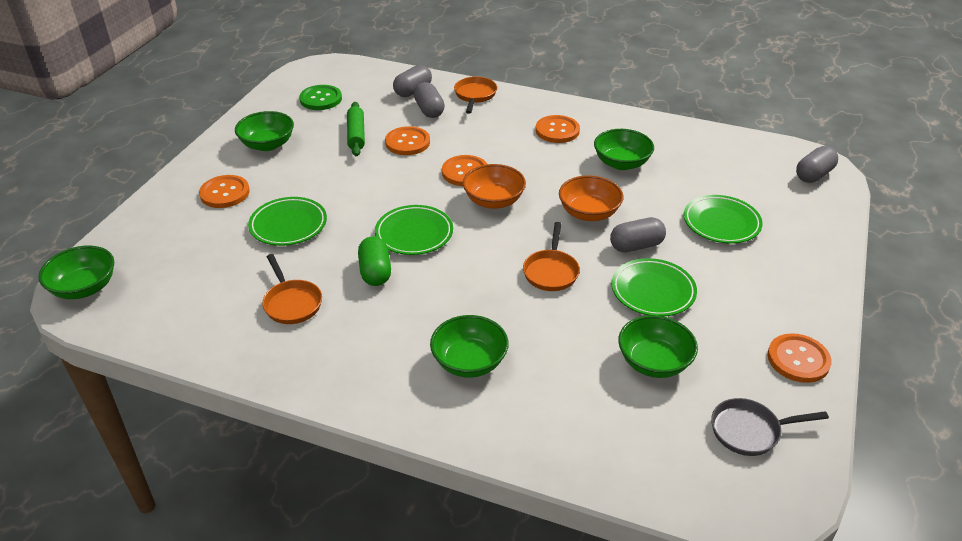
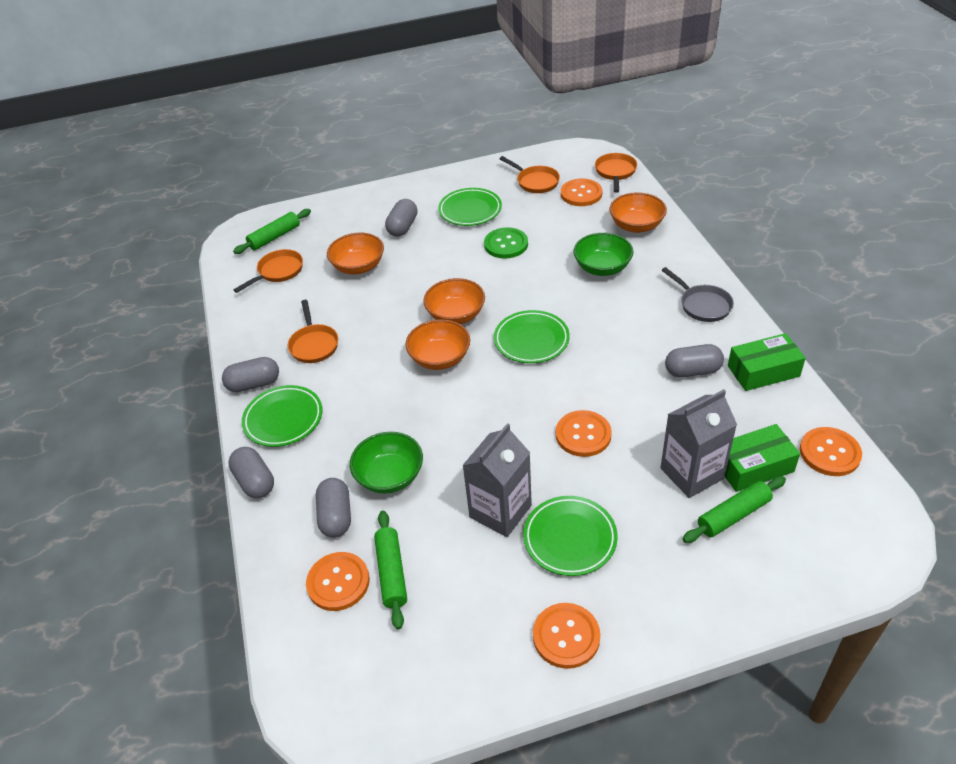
green bowl: [39,246,114,299] [235,111,294,151] [430,315,509,378] [594,129,654,170] [618,315,698,378] = 5 -> [350,432,423,494] [574,233,634,276] = 2
green box: none = 0 -> [725,424,800,492] [728,333,806,391] = 2
green capsule: [358,236,391,286] = 1 -> none = 0
green rolling pin: [347,102,365,156] = 1 -> [233,209,311,254] [374,511,407,629] [683,476,786,543] = 3
grey capsule: [393,65,432,97] [414,82,445,118] [610,217,666,253] [796,146,838,183] = 4 -> [222,357,279,392] [228,447,274,498] [316,478,351,538] [385,199,417,237] [665,344,724,377] = 5
grey carton: none = 0 -> [462,423,532,537] [661,389,737,498] = 2
orange bowl: [463,164,526,209] [559,175,623,221] = 2 -> [327,233,384,274] [405,319,470,370] [423,278,485,324] [609,192,667,233] = 4
orange pan: [262,254,322,324] [454,76,497,114] [523,222,580,291] = 3 -> [233,249,303,293] [288,300,338,363] [499,156,560,193] [595,153,637,193] = 4

